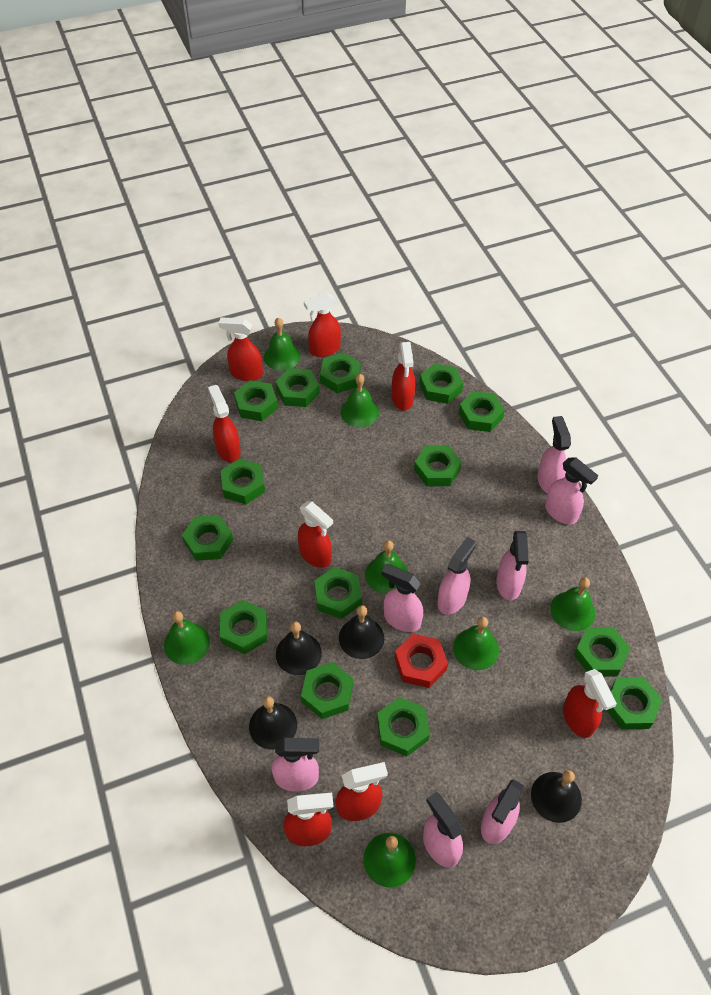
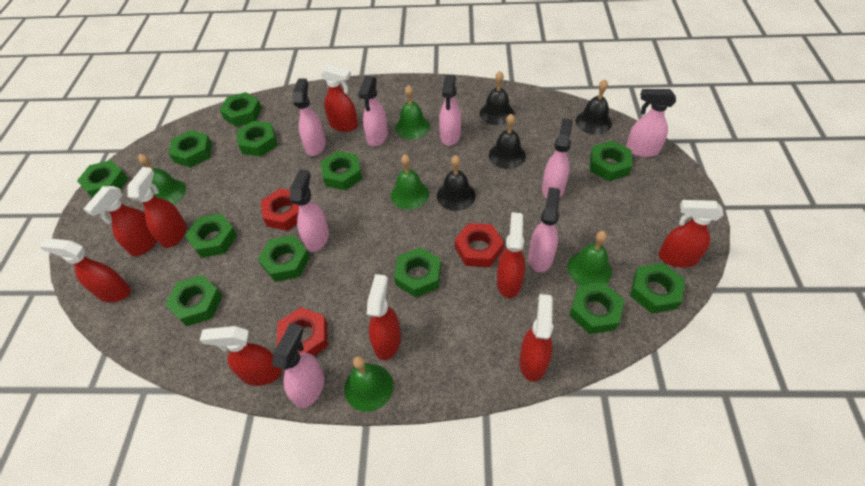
green bell: [164,611,210,665] [264,317,301,371] [341,374,379,427] [364,833,416,888] [365,540,408,594] [453,617,499,670] [550,577,596,631] = 7 -> [138,154,186,205] [344,356,393,412] [391,154,429,210] [395,85,430,139] [567,231,612,285] = 5
green nut: [182,515,233,561] [220,458,265,504] [220,600,267,654] [234,380,278,421] [275,368,320,407] [301,662,353,719] [314,567,362,619] [320,352,360,393] [377,697,430,757] [414,445,462,486] [419,363,463,404] [459,391,505,432] [574,627,631,676] [606,677,663,730] = 14 -> [77,160,128,198] [165,275,223,326] [169,130,212,168] [185,214,237,258] [220,92,262,127] [236,121,278,157] [258,235,310,282] [320,151,362,190] [394,247,441,298] [569,282,625,334] [590,141,632,181] [630,263,685,314] = 12
red nut: [395,634,448,688] = 1 -> [261,188,299,231] [277,307,328,356] [455,223,504,267] = 3
red spray bottle: [208,385,241,462] [219,317,263,381] [283,793,333,846] [298,501,333,568] [304,292,341,357] [336,762,388,821] [392,342,415,410] [563,669,617,738] = 8 -> [39,238,131,302] [83,186,157,256] [127,167,187,248] [200,326,282,386] [320,64,358,132] [367,274,401,360] [497,212,525,298] [519,294,553,382] [658,200,723,268] = 9

